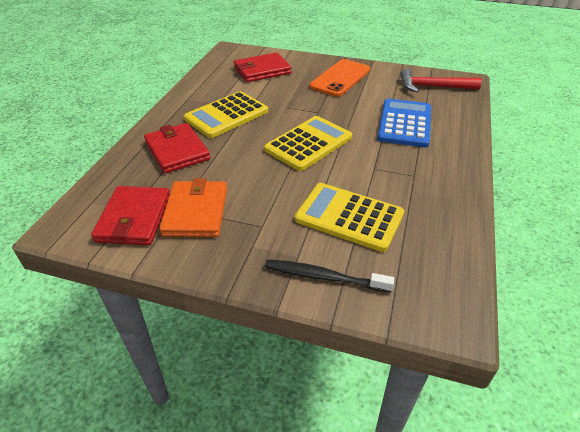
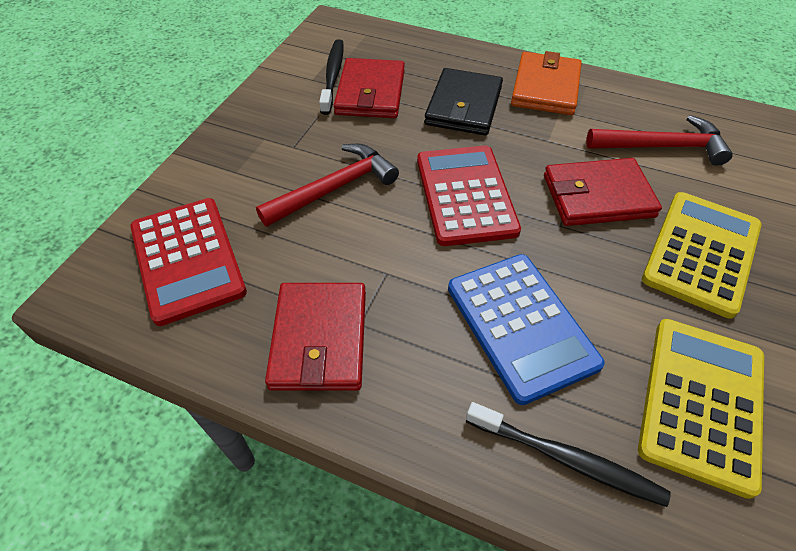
black toothbrush: [265,259,394,293] = 1 -> [319,39,343,115] [466,402,671,507] = 2
black wallet: none = 0 -> [424,68,503,135] = 1
orange phone: [310,59,370,97] = 1 -> none = 0
red calculator: none = 0 -> [130,198,247,326] [417,145,521,246] = 2
red hammer: [400,69,482,92] = 1 -> [256,144,399,227] [586,115,733,166] = 2
yellow calculator: [184,91,268,138] [264,116,352,171] [295,183,404,252] = 3 -> [638,319,764,499] [642,192,762,319] = 2

